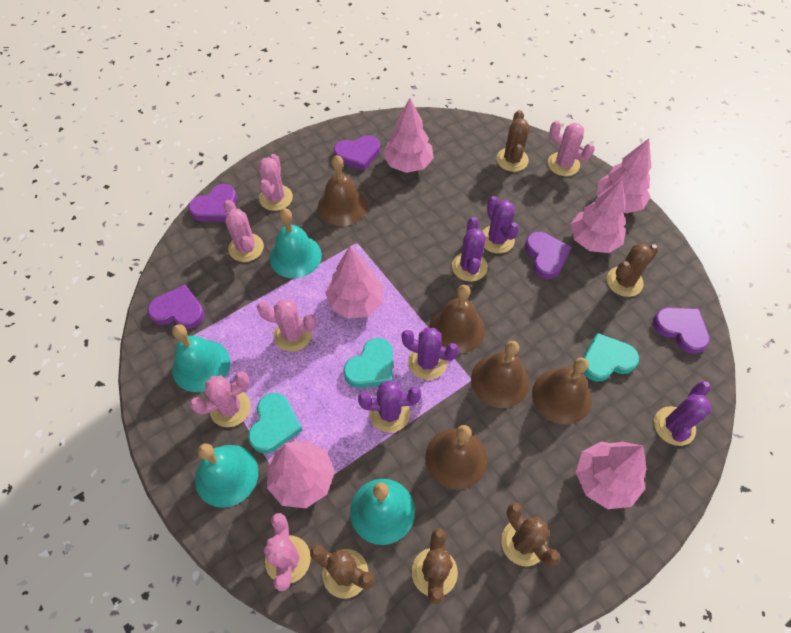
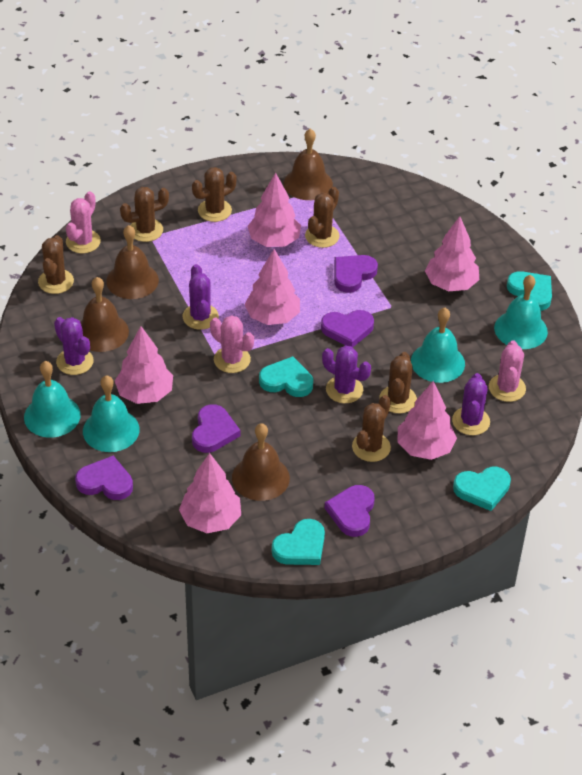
brown bell: [318,155,367,226] [425,425,488,490] [429,285,485,354] [471,341,530,408] [532,357,592,425] = 5 -> [81,277,129,352] [106,225,159,299] [232,423,290,501] [284,128,333,200] = 4
brown cactus: [310,545,374,599] [412,528,458,604] [496,110,530,172] [501,503,561,566] [607,243,658,297] = 5 -> [38,235,74,294] [120,187,169,242] [192,167,237,222] [305,187,340,248] [352,395,391,462] [379,352,417,413] = 6
pink cactus: [190,371,250,427] [224,200,264,262] [257,299,316,352] [258,154,293,211] [264,513,311,591] [548,120,595,176] = 6 -> [66,191,101,253] [210,315,254,373] [489,340,526,402] = 3
purple cactus: [358,380,421,433] [402,328,459,380] [452,217,488,282] [483,196,519,253] [654,381,711,446] = 5 -> [54,317,94,375] [183,264,219,330] [322,345,371,403] [452,373,490,435] = 4
turquoise heart: [248,393,303,453] [343,338,393,388] [583,333,639,381] = 3 -> [259,356,313,397] [272,519,325,565] [453,467,511,511] [507,271,552,311] = 4

